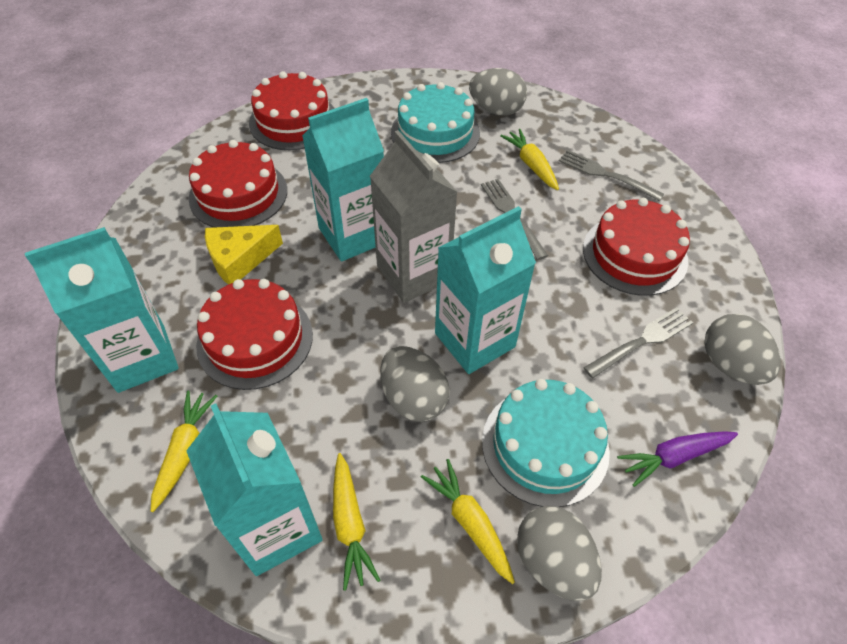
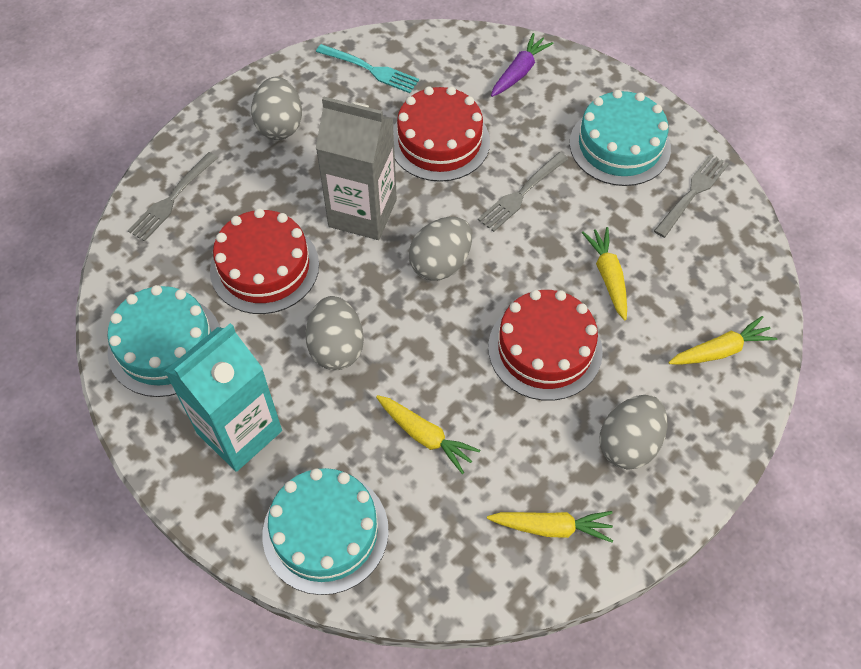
red cake: [189,140,287,228] [196,279,313,390] [249,71,335,150] [583,198,690,296] = 4 -> [210,208,319,314] [393,87,490,182] [488,290,603,401] = 3
turquoise cake: [391,82,480,163] [482,379,610,507] = 2 -> [107,285,221,397] [262,468,389,595] [570,90,671,186] = 3
turquoise carton: [25,227,179,393] [186,403,322,576] [302,98,384,262] [435,206,536,374] = 4 -> [164,323,282,472] = 1
turquoise fork: none = 0 -> [316,44,419,93] = 1
yellow cheese: [205,225,283,285] = 1 -> none = 0

